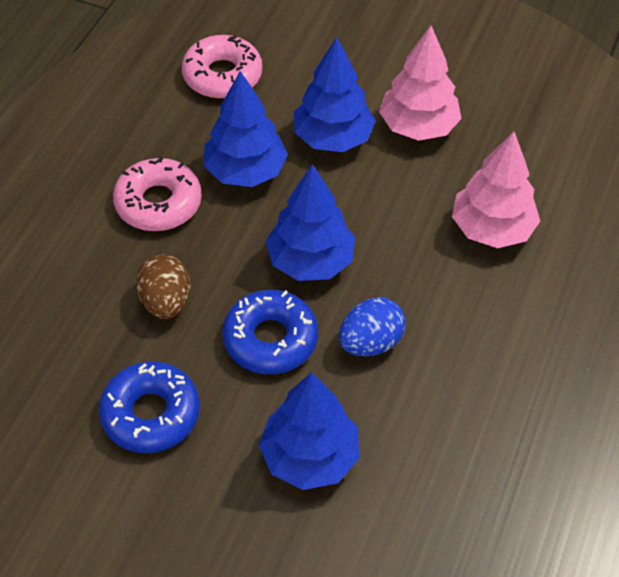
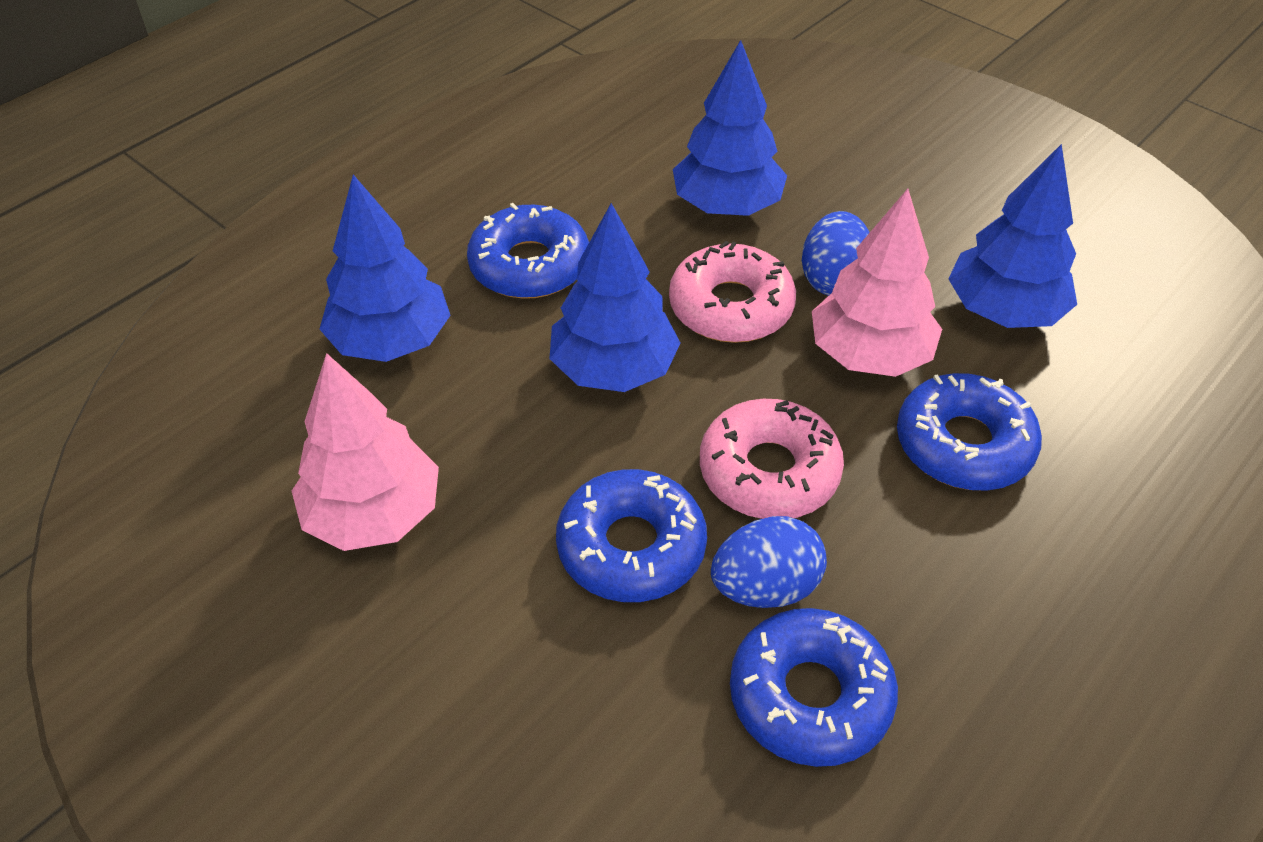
blue donut: [99,361,200,453] [222,290,318,374] = 2 -> [467,203,589,299] [556,469,707,602] [730,608,898,767] [897,373,1042,491] = 4
blue egg: [339,297,406,357] = 1 -> [711,516,827,608] [802,211,870,296] = 2
brown egg: [136,254,191,319] = 1 -> none = 0

